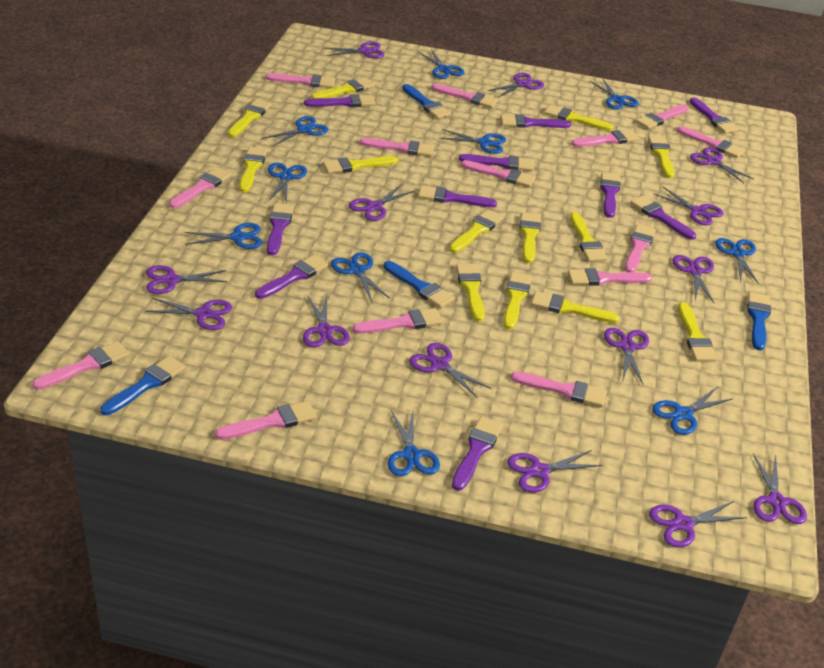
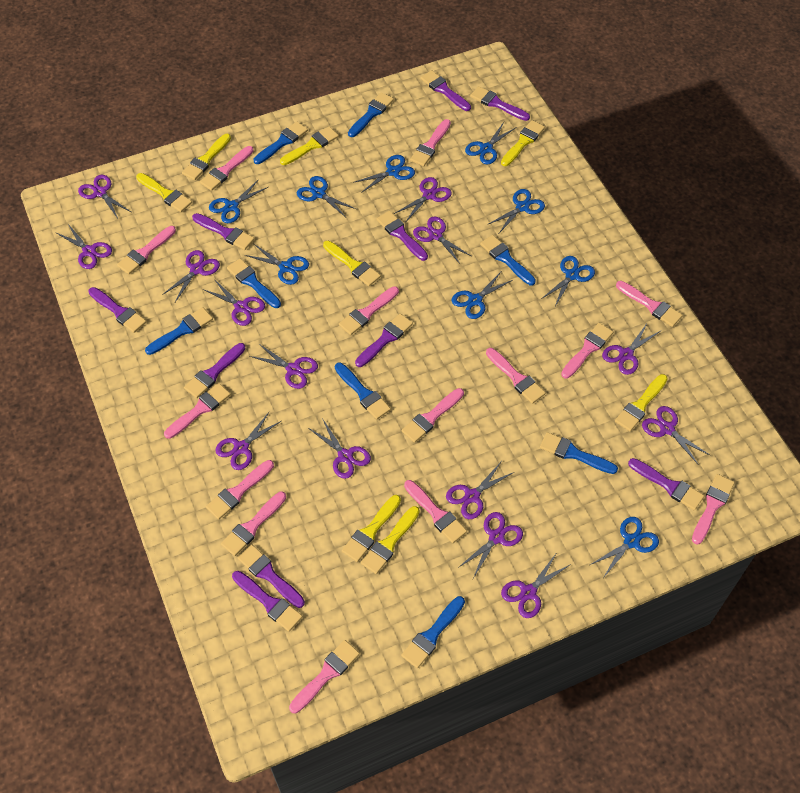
blue brush: [100,356,186,415] [384,261,455,308] [402,84,451,119] [747,292,771,350] = 4 -> [145,307,213,355] [227,258,281,308] [254,121,308,164] [335,363,391,420] [348,92,394,137] [401,596,465,668] [480,235,536,285] [540,432,618,474] = 8
blue scissors: [185,223,262,249] [263,116,329,146] [268,163,307,204] [331,252,390,302] [388,411,440,476] [418,49,465,79] [439,129,506,154] [589,78,639,110] [652,387,732,435] [715,238,759,284] = 10 -> [209,179,268,223] [245,244,309,285] [297,176,356,217] [353,155,415,193] [451,272,513,319] [465,122,515,165] [487,189,545,233] [541,256,595,306] [590,517,659,578] = 9
yellow brush: [228,99,271,137] [239,147,267,192] [311,77,375,99] [323,156,398,174] [449,210,503,253] [456,264,485,321] [504,272,532,329] [520,212,541,263] [531,291,619,323] [544,105,614,131] [570,212,607,262] [648,136,675,178] [678,302,717,361] = 13 -> [136,173,192,212] [182,134,231,180] [280,126,339,165] [323,241,381,286] [342,495,401,562] [361,506,420,574] [501,120,545,166] [615,374,668,432] = 8

